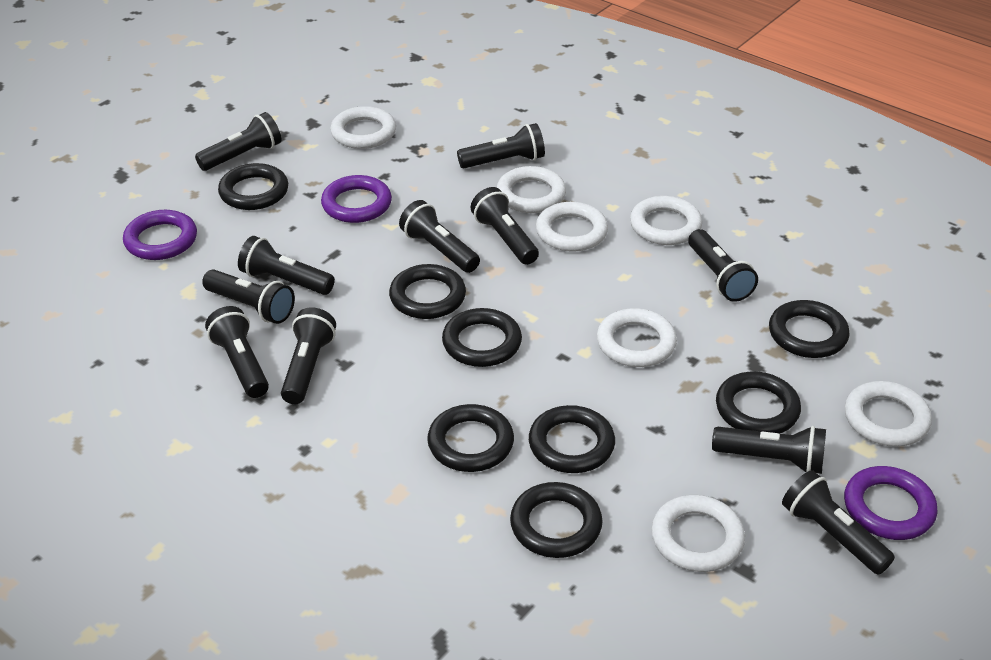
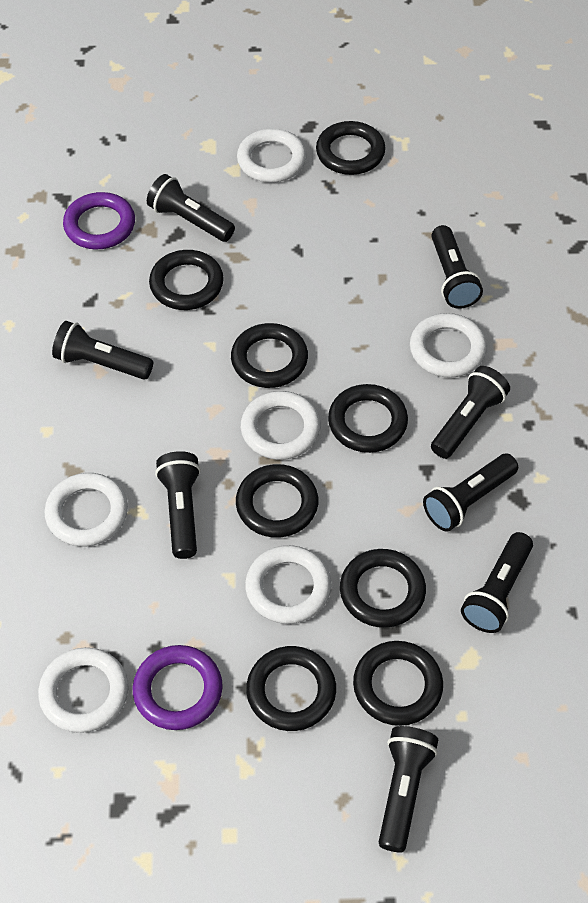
black flashlight: [195,112,281,171] [202,270,295,324] [205,306,269,398] [238,236,335,295] [281,307,336,404] [399,200,480,273] [457,123,545,168] [471,187,539,265] [688,229,758,302] [712,426,826,474] [782,470,895,575] = 11 -> [52,321,153,380] [147,174,235,242] [155,451,201,559] [379,726,438,853] [423,454,518,532] [431,225,483,309] [431,366,510,459] [461,532,533,633] = 8
purple ring: [123,210,197,260] [321,175,392,223] [844,466,938,540] = 3 -> [63,192,135,249] [133,645,223,730] = 2
white ring: [330,106,396,149] [497,166,566,213] [536,202,608,252] [597,308,677,367] [630,196,702,245] [651,495,745,572] [845,381,932,447] = 7 -> [38,647,129,733] [44,473,128,547] [237,129,307,183] [241,391,320,460] [245,545,331,624] [410,313,487,378] = 6

